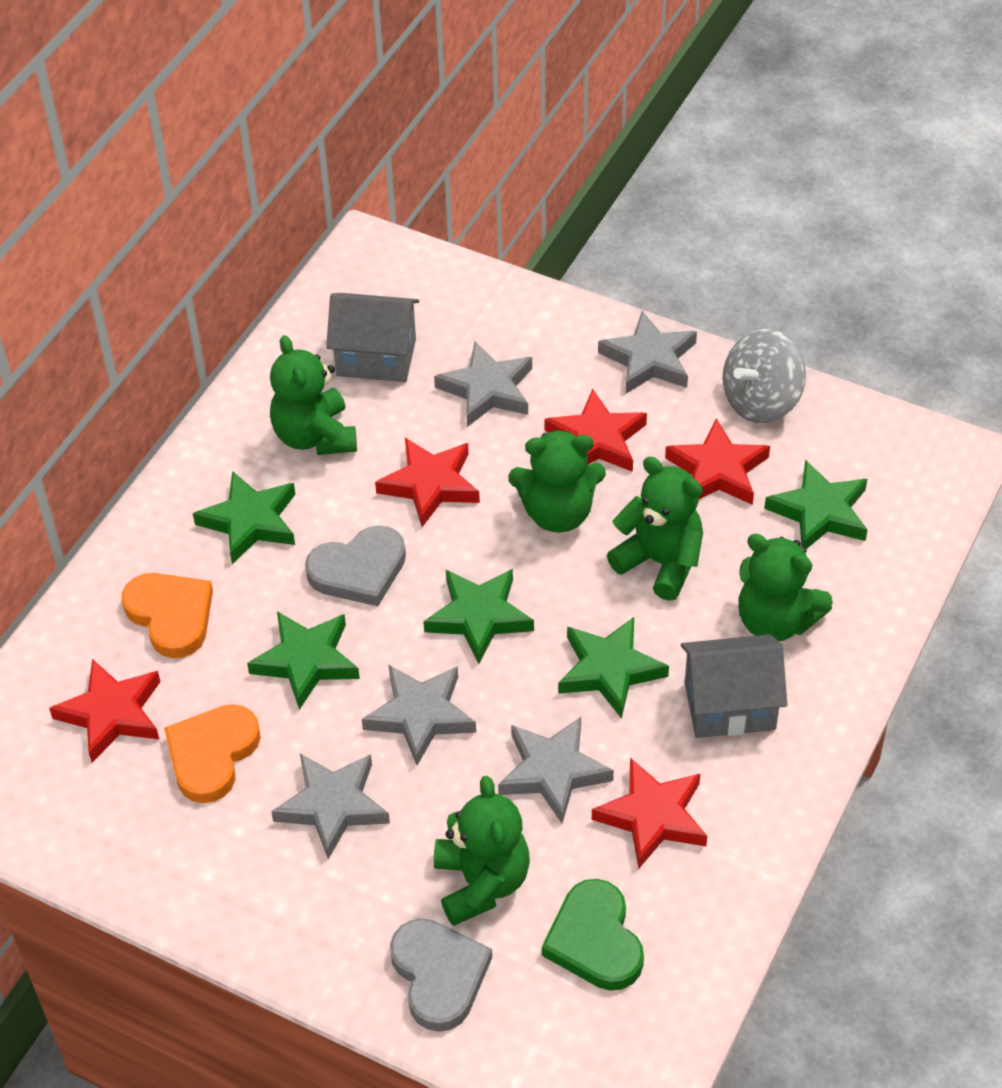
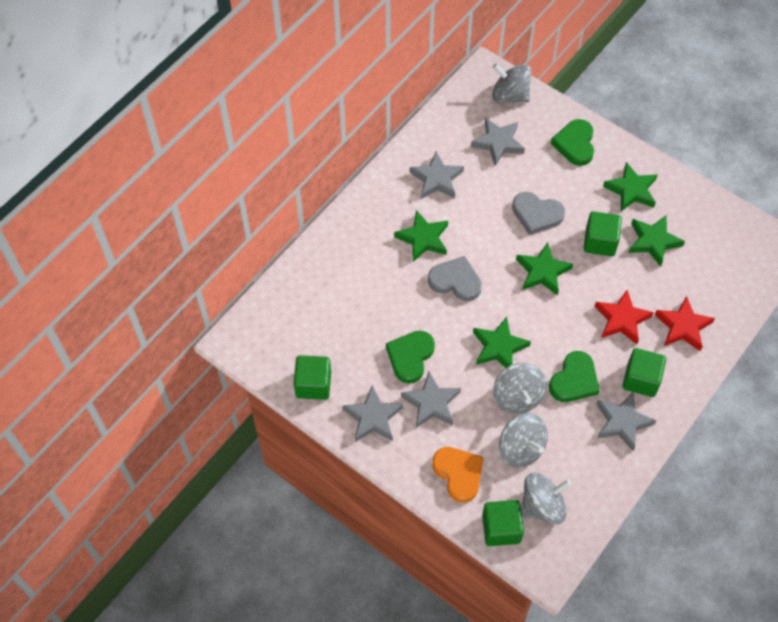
green cube: none = 0 -> [294,355,331,400] [482,500,524,546] [584,211,622,256] [623,348,666,397] = 4
green heart: [542,879,644,991] = 1 -> [386,331,435,383] [549,351,600,402] [551,119,594,166] = 3
green teddy bear: [270,335,357,455] [434,776,530,926] [508,430,606,533] [607,457,703,601] [738,534,833,641] = 5 -> none = 0
grey house: [326,293,419,382] [681,634,787,738] = 2 -> none = 0
grey spinning top: [723,329,806,423] = 1 -> [492,63,531,102] [493,363,547,414] [499,413,548,468] [521,473,572,525] = 4
orange heart: [122,573,213,658] [164,704,261,803] = 2 -> [432,447,483,503] = 1
red star: [49,659,160,763] [375,438,480,527] [544,389,647,472] [592,758,707,869] [665,419,770,505] = 5 -> [594,290,654,344] [655,296,715,351] = 2

